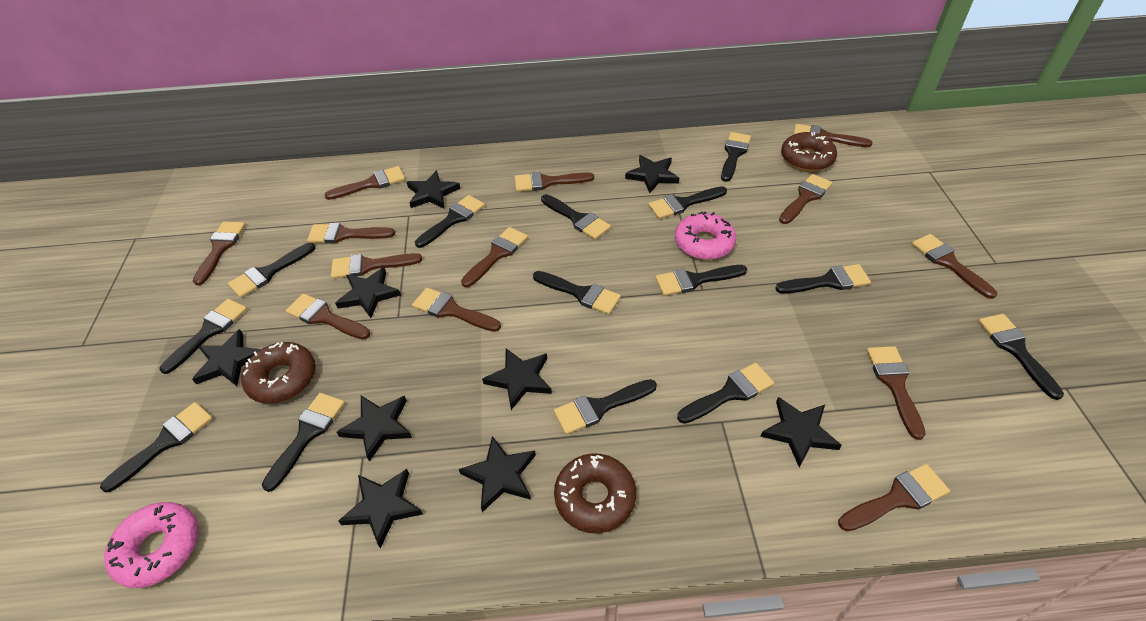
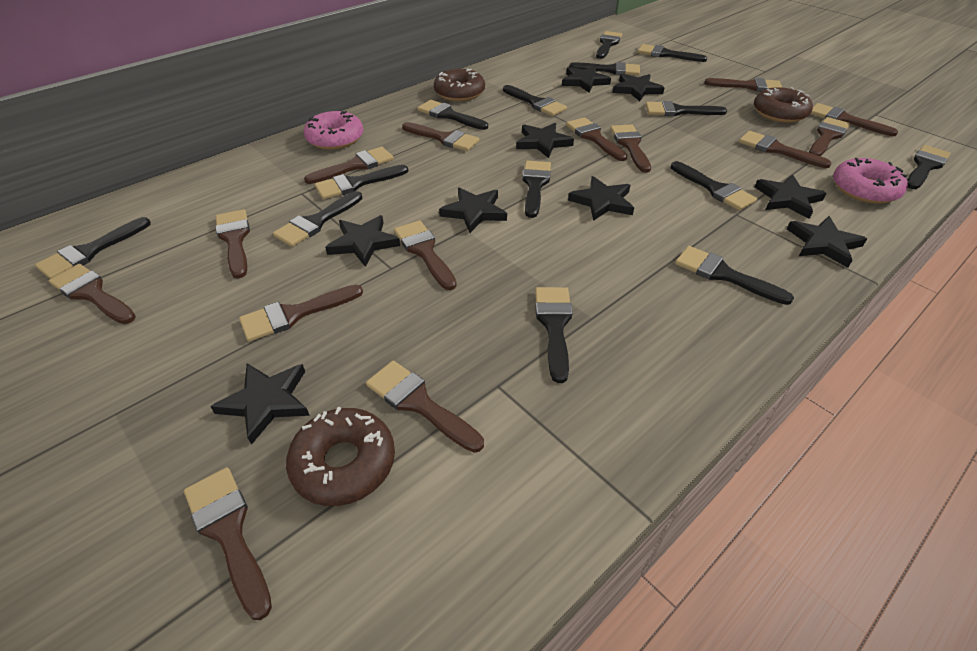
brown brush: [193,222,246,285] [286,293,370,340] [307,223,395,243] [324,166,405,200] [331,253,422,279] [412,288,501,332] [461,227,528,287] [515,172,594,192] [779,174,833,224] [793,124,872,147] [838,464,950,531] [867,346,926,440] [912,234,997,299] = 13 -> [49,264,136,324] [184,467,272,620] [216,209,250,279] [239,285,363,342] [304,146,394,184] [366,361,484,452] [394,220,457,290] [402,122,480,151] [566,117,627,161] [610,124,651,173] [704,78,782,92] [739,131,832,168] [809,117,850,156] [811,103,898,136] = 14

